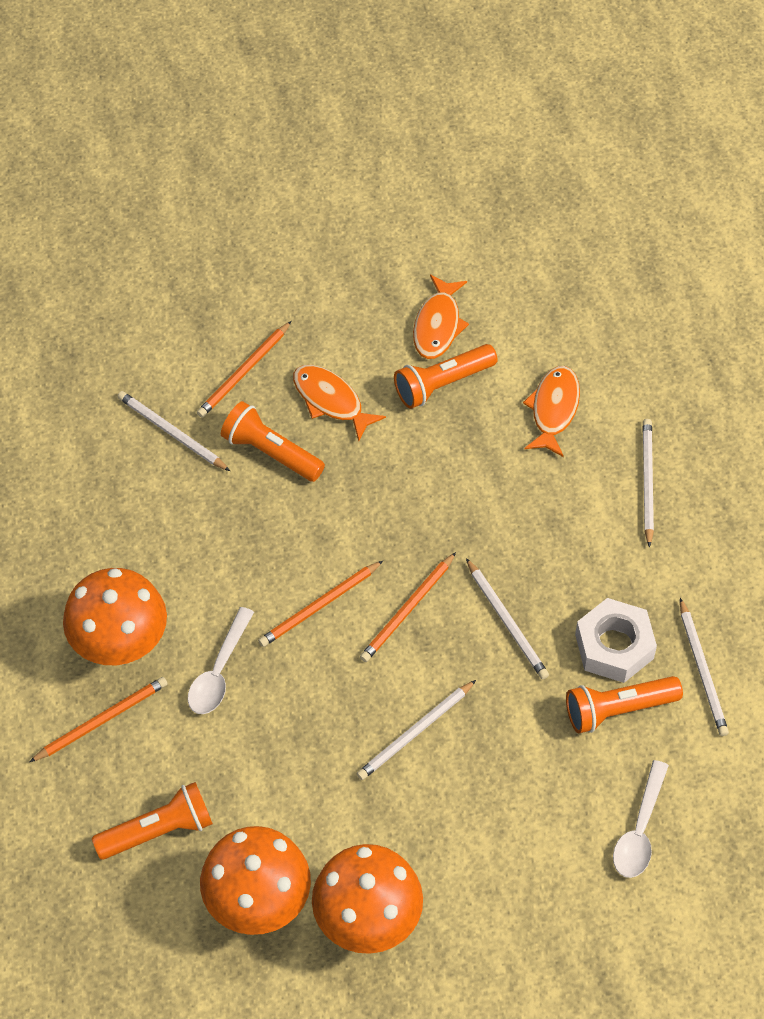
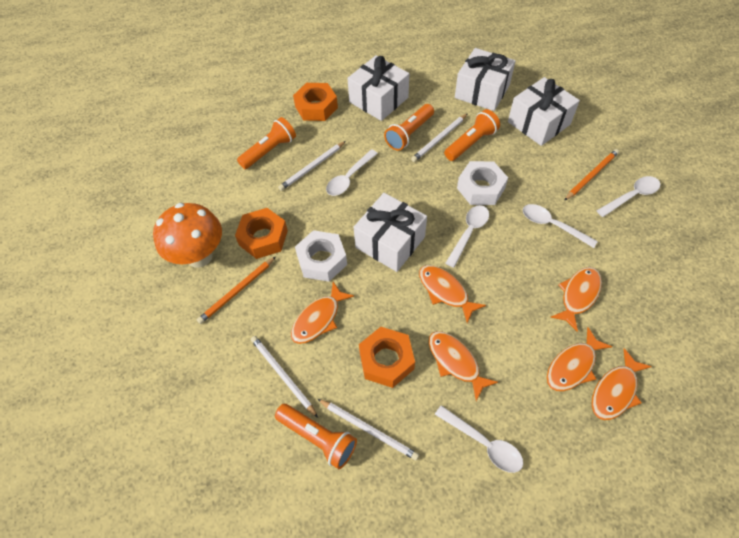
orange fish: [293,365,386,441] [413,274,469,359] [523,366,580,457] = 3 -> [291,282,354,344] [419,265,486,323] [429,331,498,401] [547,327,612,391] [551,267,602,332] [592,348,652,420] = 6
orange mushroom: [63,568,167,665] [200,826,311,935] [312,844,423,954] = 3 -> [153,203,222,268] = 1
orange nut: none = 0 -> [235,208,288,259] [293,83,338,121] [359,327,415,388] = 3
orange pencil: [29,677,167,762] [197,321,292,418] [258,561,383,647] [360,552,456,662] = 4 -> [197,257,276,324] [564,149,619,201] = 2
white gift: none = 0 -> [347,55,409,121] [354,193,427,272] [455,48,516,111] [508,77,580,146] = 4
white nut: [575,598,657,683] = 1 -> [295,230,347,282] [457,161,508,205] = 2
white pencil: [117,391,230,471] [357,680,476,780] [466,558,549,679] [642,419,654,548] [680,598,729,736] = 5 -> [251,336,318,418] [278,141,346,191] [318,399,419,460] [411,113,468,162] = 4
white spoon: [188,607,254,714] [613,760,669,878] = 2 -> [326,149,378,196] [435,405,523,473] [445,205,489,268] [523,204,598,248] [596,176,660,217] = 5

